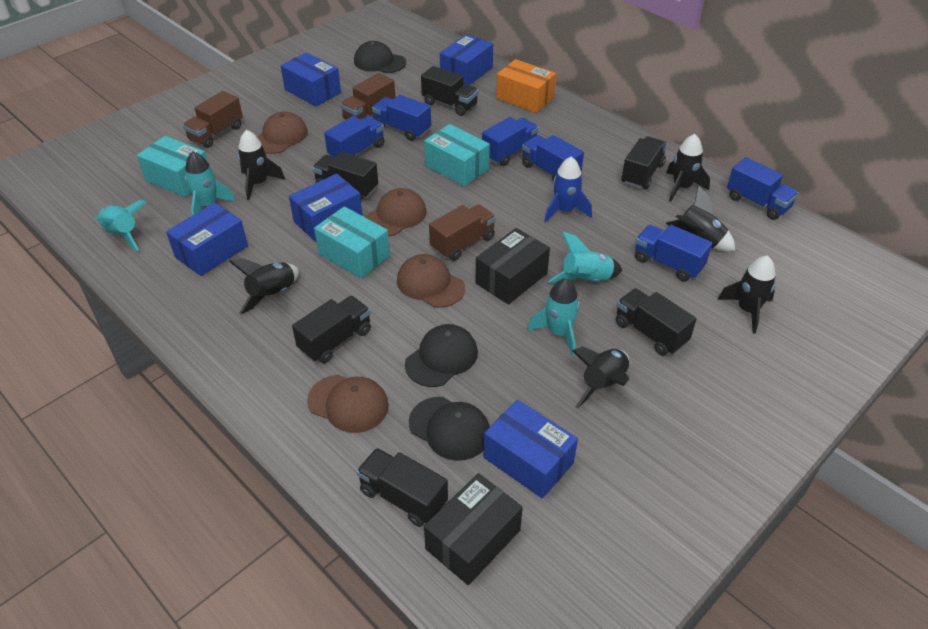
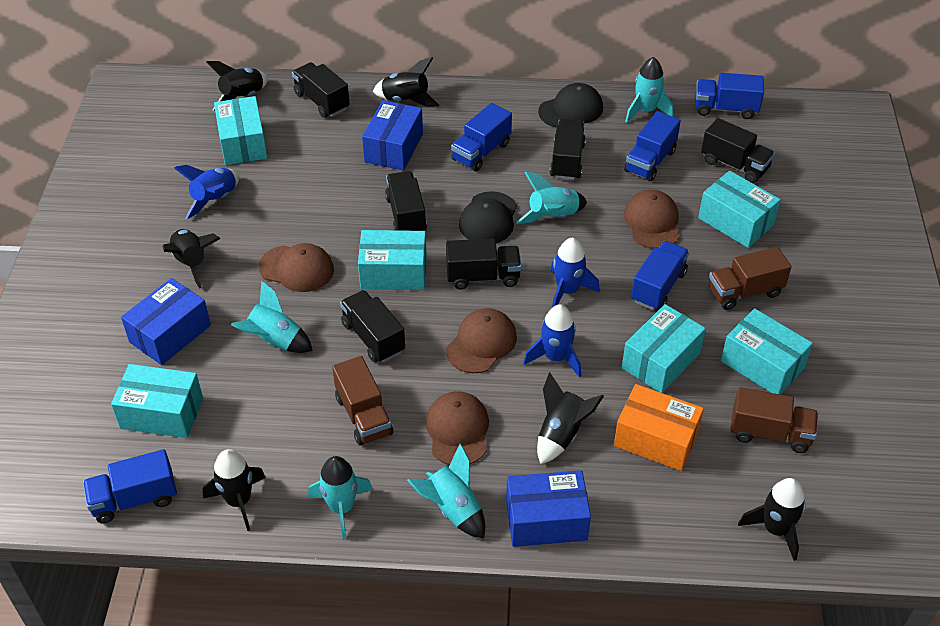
black box: [424,473,523,585] [475,228,550,305] = 2 -> none = 0
black cap: [354,41,406,73] [405,324,478,387] [409,397,490,461] = 3 -> [459,191,517,243] [538,83,603,128] = 2
blue box: [166,203,248,276] [281,52,341,106] [289,174,363,242] [440,34,493,85] [483,400,578,498] = 5 -> [121,278,211,365] [362,100,423,171] [506,470,591,547] = 3
blue rocket: [544,157,592,222] = 1 -> [174,165,239,219] [523,304,581,377] [550,238,600,307] = 3
blue truck: [324,116,384,157] [372,95,431,141] [482,117,539,166] [522,135,584,181] [635,225,712,282] [727,157,799,220] = 6 -> [83,449,177,523] [451,103,512,171] [624,111,681,181] [631,241,689,310] [695,73,764,119] = 5
turquoise box: [137,136,208,197] [314,206,390,278] [424,124,490,187] = 3 -> [111,364,203,438] [214,96,267,165] [358,230,427,290] [622,304,706,393] [698,171,780,248] [721,308,813,394] = 6
turquoise rocket: [94,200,147,251] [185,151,236,216] [527,278,580,356] [548,232,622,283] = 4 -> [231,280,313,353] [308,456,373,540] [407,443,485,539] [516,172,587,224] [625,57,673,123] = 5

